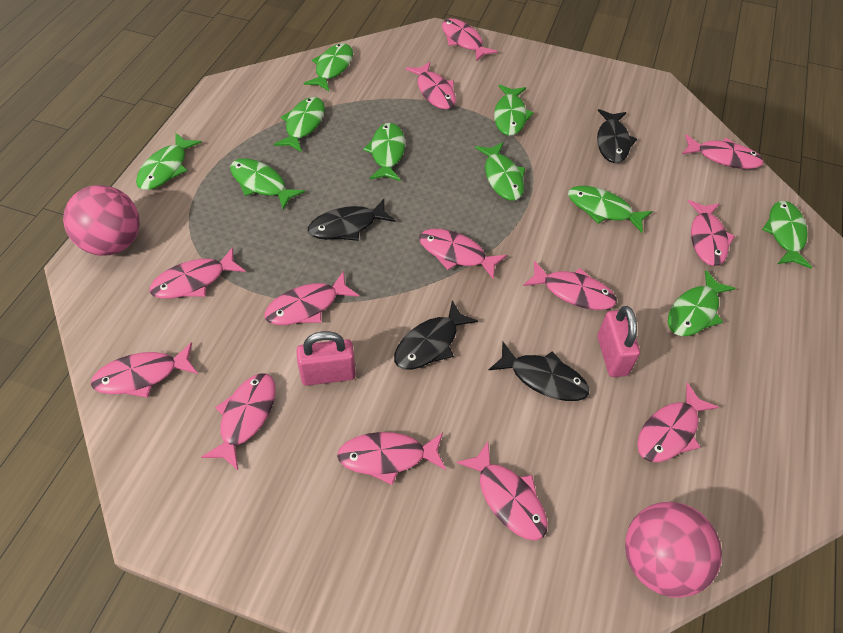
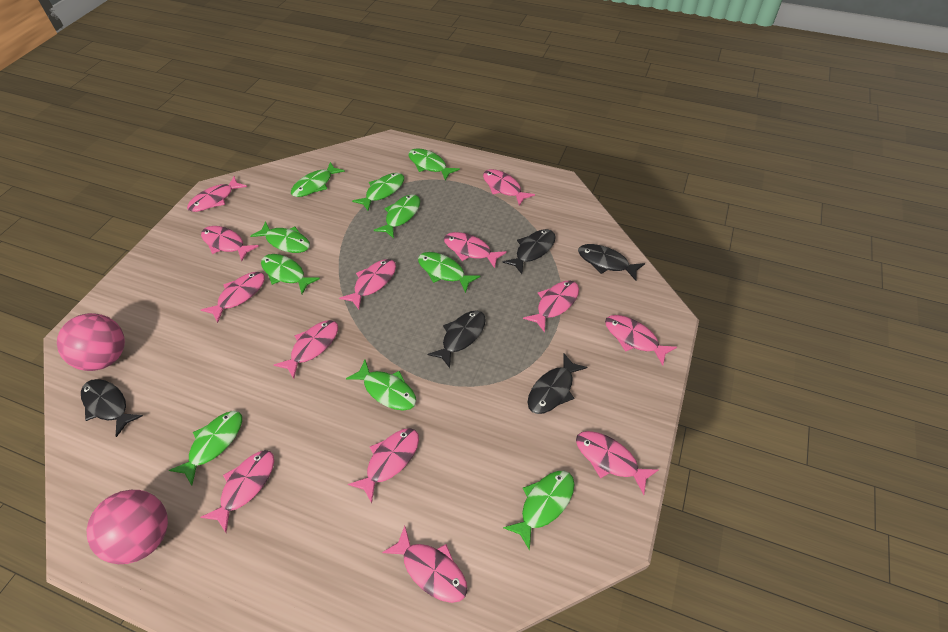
black fish: [308,199,396,241] [394,301,478,370] [489,342,589,401] [597,109,637,163] = 4 -> [81,379,143,437] [428,310,486,368] [502,229,556,274] [528,353,588,414] [578,244,645,281] = 5
pink padlock: [296,331,356,386] [597,306,640,377] = 2 -> none = 0

